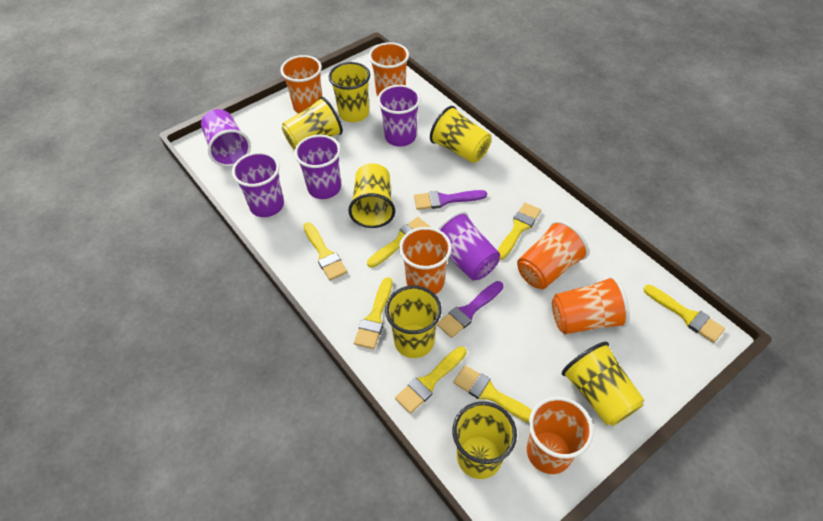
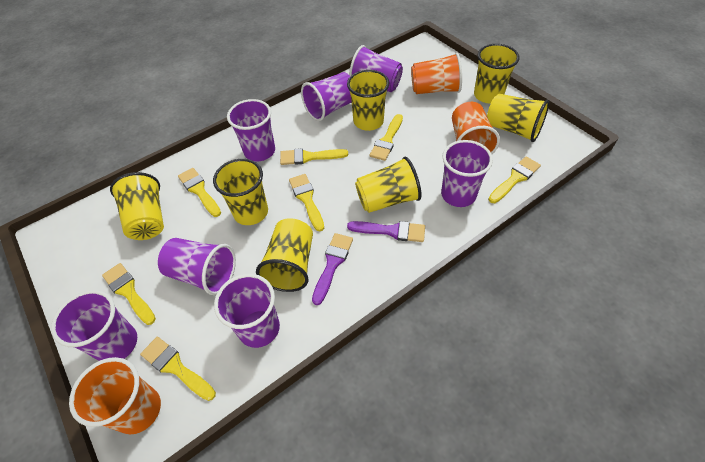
orange cup: [280,55,322,113] [369,42,409,96] [399,227,452,294] [517,220,589,289] [527,397,594,474] [552,276,630,334] = 6 -> [69,357,161,434] [411,53,462,94] [452,102,500,154] = 3
purple cup: [201,109,251,167] [232,152,284,217] [294,135,341,199] [377,85,421,147] [437,211,500,281] = 5 -> [51,290,137,361] [158,238,236,295] [214,274,280,348] [227,99,275,162] [301,72,351,121] [349,45,403,92] [441,140,493,207] = 7

